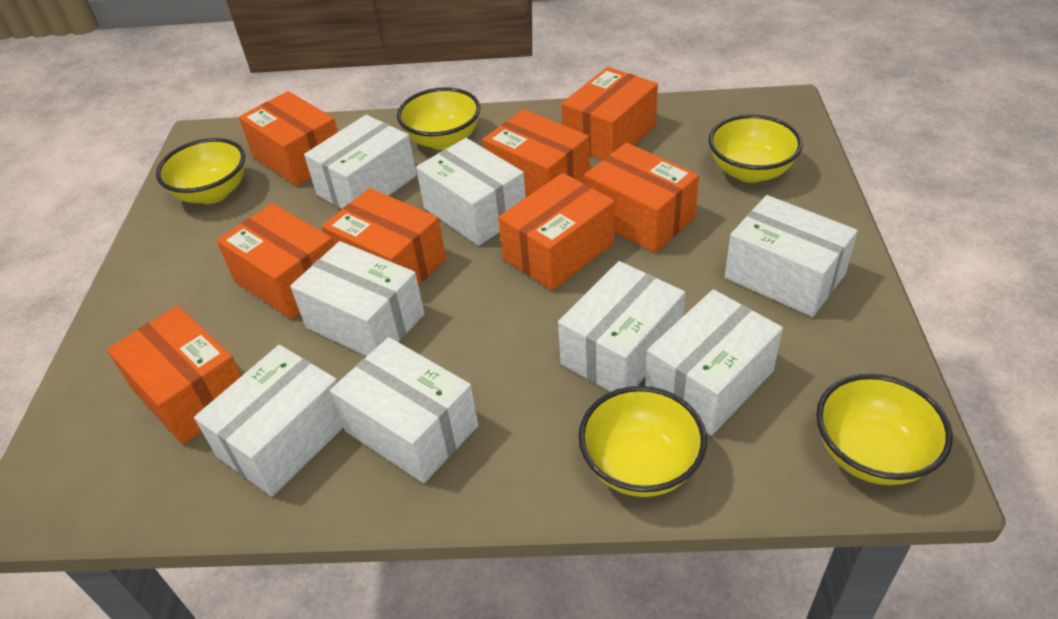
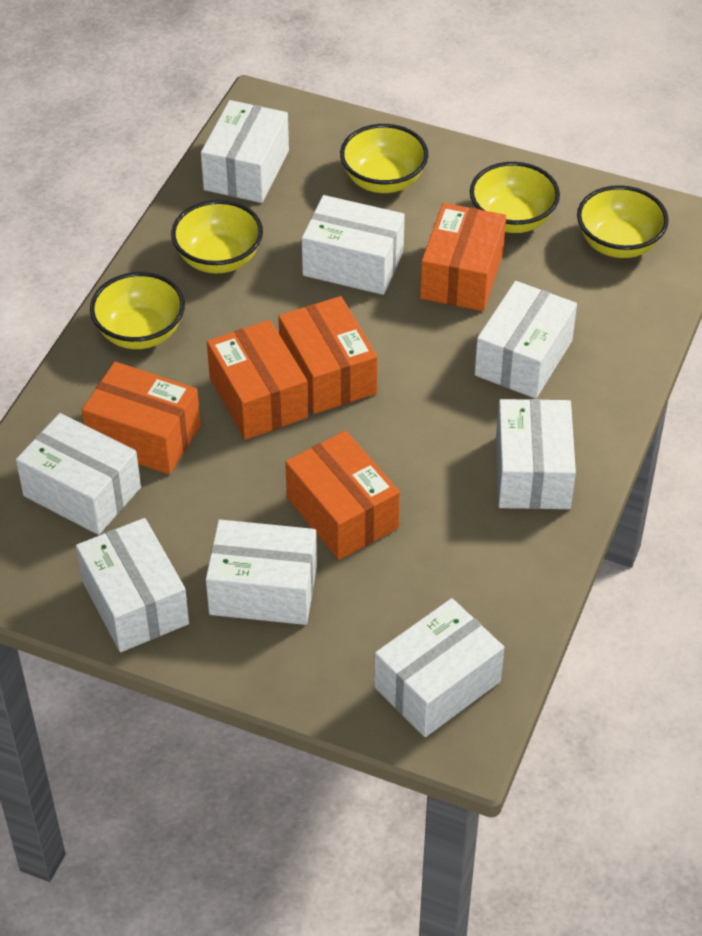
orange box: [107,306,242,445] [216,203,334,319] [239,91,338,186] [322,188,446,285] [482,109,590,197] [498,173,615,291] [561,67,658,160] [584,143,699,253] = 8 -> [82,362,201,475] [207,320,308,440] [278,296,377,414] [285,431,400,560] [420,203,506,311] = 5

